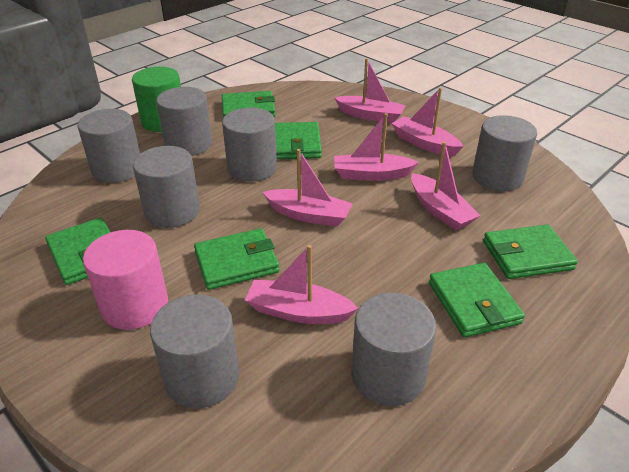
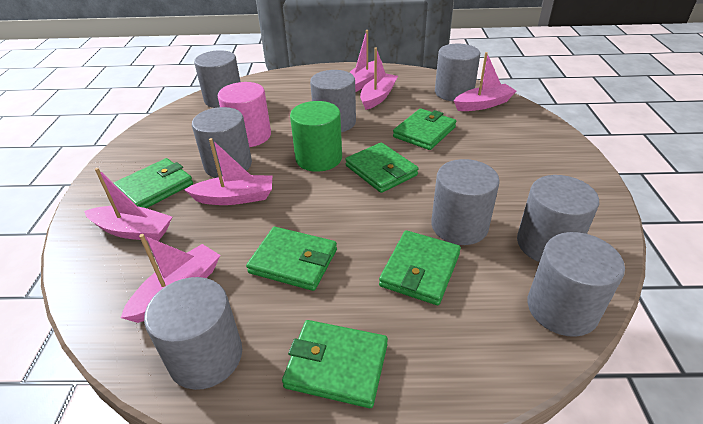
grey cylinder: [77,109,140,183] [133,146,200,228] [150,294,239,408] [156,87,212,156] [222,108,277,182] [352,293,436,406] [472,115,537,191] = 7 -> [144,277,242,390] [192,107,252,178] [194,50,241,108] [310,70,356,132] [431,159,500,245] [435,44,480,101] [517,175,599,262] [527,232,625,337] = 8

